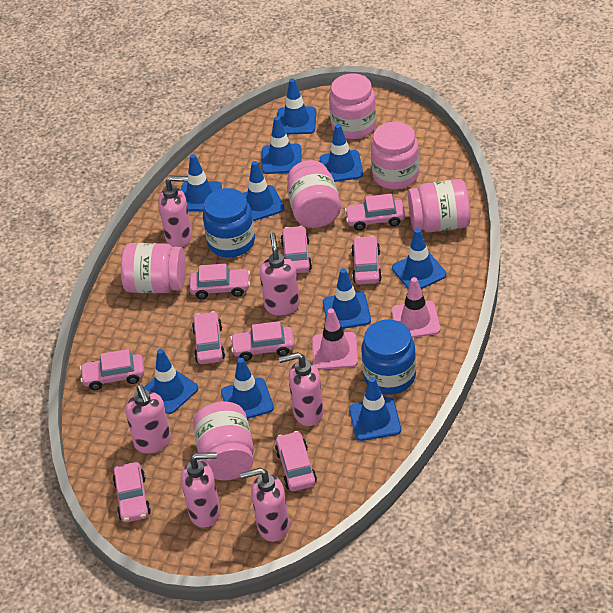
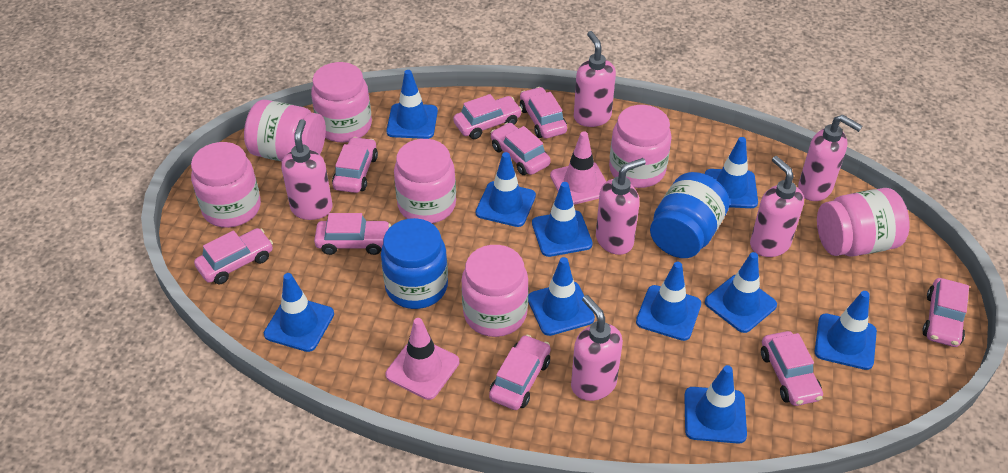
pink jar: [121,243,186,294] [193,401,254,481] [287,160,341,228] [329,73,376,139] [371,122,419,190] [408,179,470,232] = 6 -> [191,142,261,228] [244,100,326,162] [311,62,372,143] [394,139,456,224] [462,245,529,337] [609,105,672,188] [817,188,910,256] = 7

